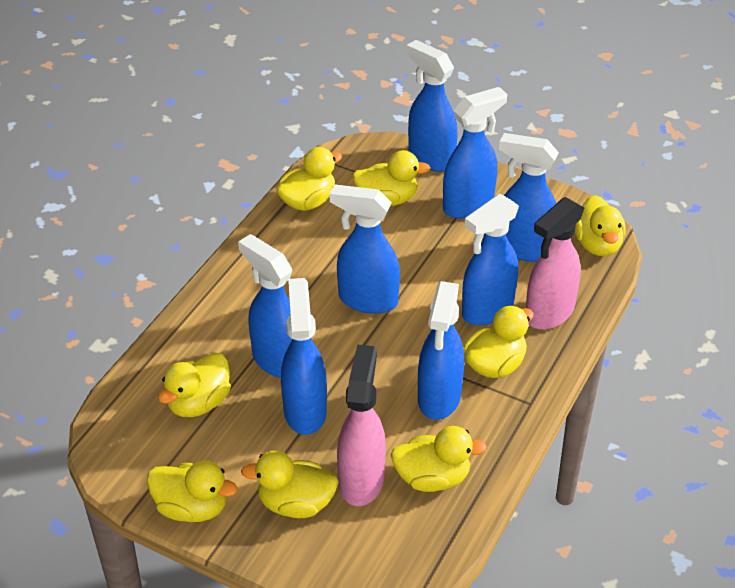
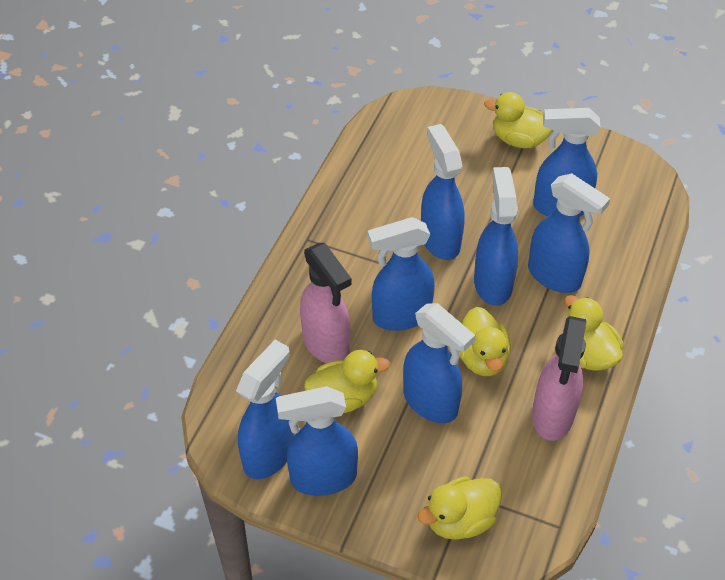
yellow duck: [147,460,237,522] [158,352,231,417] [241,451,339,518] [276,147,342,211] [353,150,430,206] [391,426,487,492] [464,305,534,378] [575,195,626,256] = 8 -> [304,350,390,413] [417,476,502,540] [459,307,510,376] [484,92,553,148] [563,295,624,371] = 5

